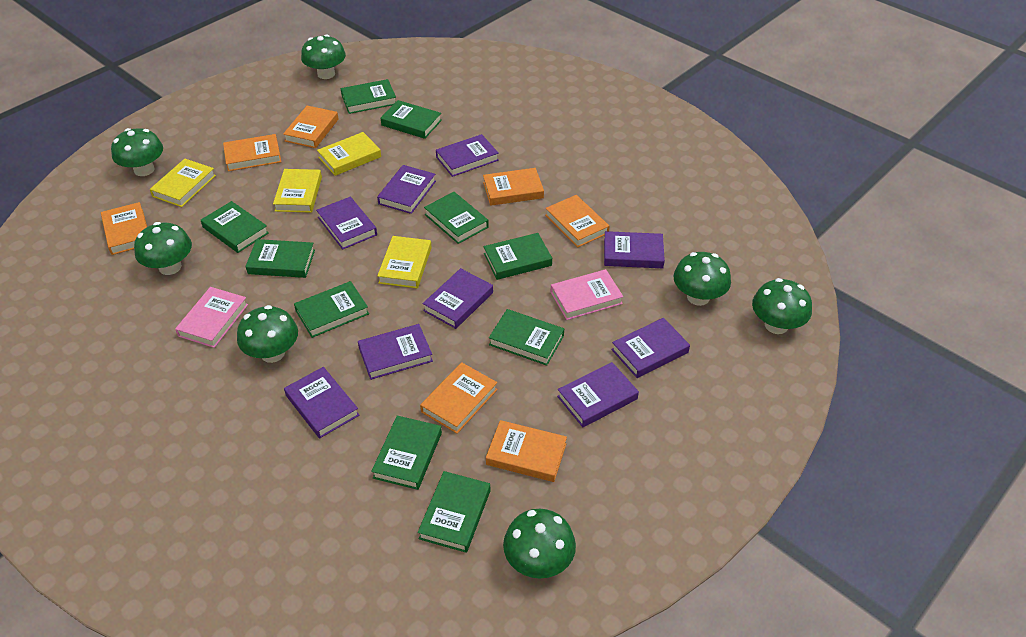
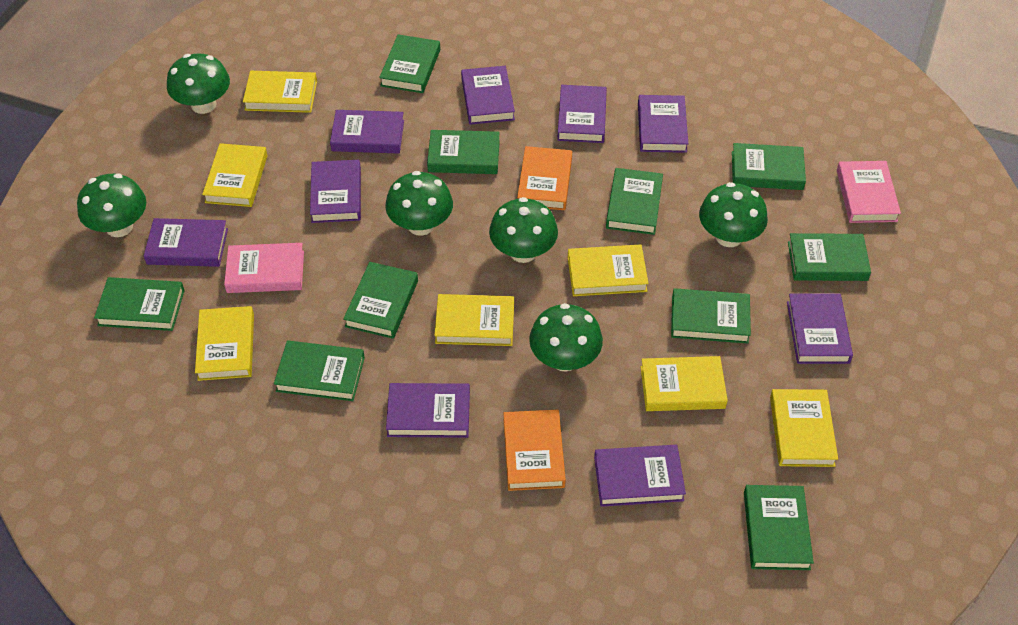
green mushroom: [111,128,163,176] [134,222,192,275] [237,305,298,363] [301,34,346,79] [503,509,576,579] [673,252,731,306] [752,278,812,334] = 7 -> [77,173,146,237] [167,53,230,114] [385,171,453,236] [489,197,558,263] [529,303,603,372] [699,182,768,247] = 6
orange book: [101,202,147,255] [223,134,281,171] [283,106,338,148] [420,362,498,434] [483,168,544,206] [486,420,567,482] [545,195,609,248] = 7 -> [503,410,566,491] [517,146,572,210] = 2
yellow book: [150,159,216,207] [273,169,322,213] [317,132,381,176] [377,236,432,288] = 4 -> [195,306,254,381] [202,143,267,207] [243,71,317,113] [434,294,514,346] [568,245,649,296] [641,356,728,411] [770,389,838,467] = 7

